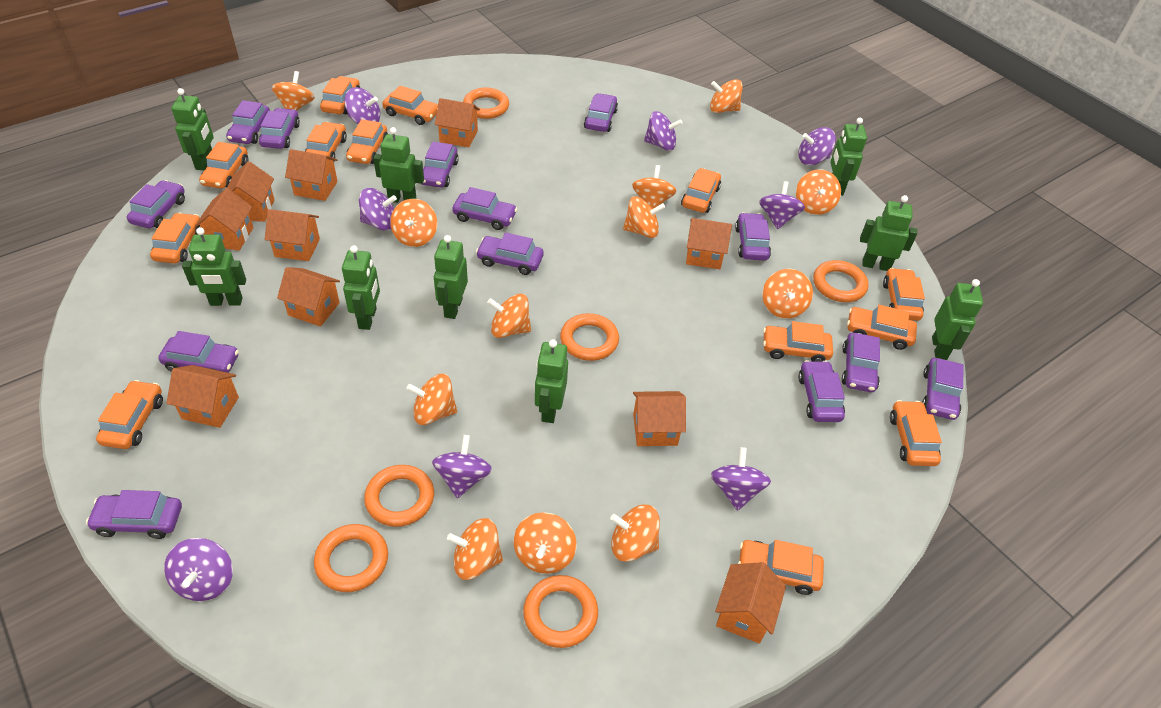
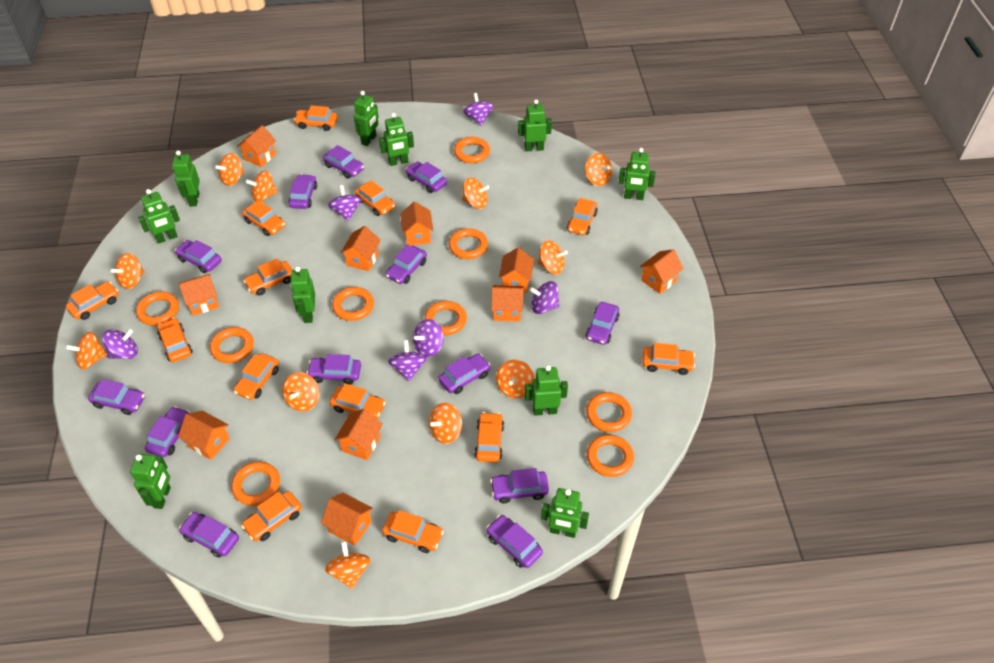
green robot: [171,88,214,170] [182,227,246,306] [342,245,380,330] [373,127,424,203] [434,235,468,319] [535,339,568,423] [831,118,867,196] [860,195,918,271] [932,279,983,360] = 9 -> [130,454,171,509] [138,189,180,244] [172,151,200,206] [290,267,315,323] [354,91,379,146] [379,113,414,166] [518,99,552,152] [525,365,568,416] [541,488,589,538] [619,148,656,200] = 10
orange ring: [314,524,388,592] [364,465,434,527] [463,88,509,119] [523,575,598,648] [560,313,619,361] [813,260,869,302] = 6 -> [136,292,179,326] [210,327,254,363] [231,462,280,506] [332,287,374,321] [425,301,467,335] [449,228,488,259] [454,137,490,163] [586,392,632,432] [587,435,634,477] = 9
orange spinning top: [272,71,315,111] [390,199,437,247] [406,374,457,425] [447,518,503,580] [487,294,531,338] [513,512,577,574] [610,505,660,562] [623,196,665,238] [632,165,677,209] [710,79,743,113] [762,269,813,319] [796,169,841,215] = 12 -> [66,332,107,370] [111,253,145,289] [215,153,244,186] [246,170,278,202] [282,372,319,411] [325,541,370,589] [429,403,462,444] [462,178,489,209] [496,360,535,398] [537,240,568,275] [585,153,612,186] = 11
purple spinning top: [164,538,233,601] [344,87,380,124] [359,188,397,231] [432,435,492,498] [644,111,682,151] [711,447,771,511] [759,181,805,229] [798,127,836,165] = 8 -> [102,329,138,359] [328,185,362,221] [388,340,427,381] [413,319,444,357] [463,93,493,126] [529,281,560,314] = 6

